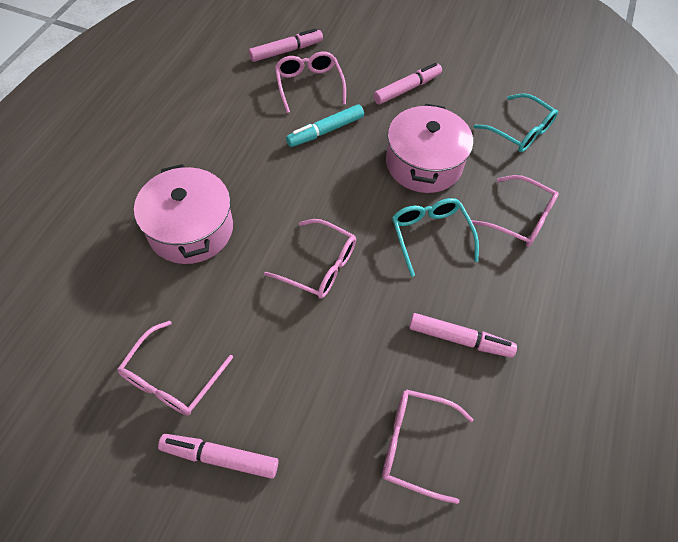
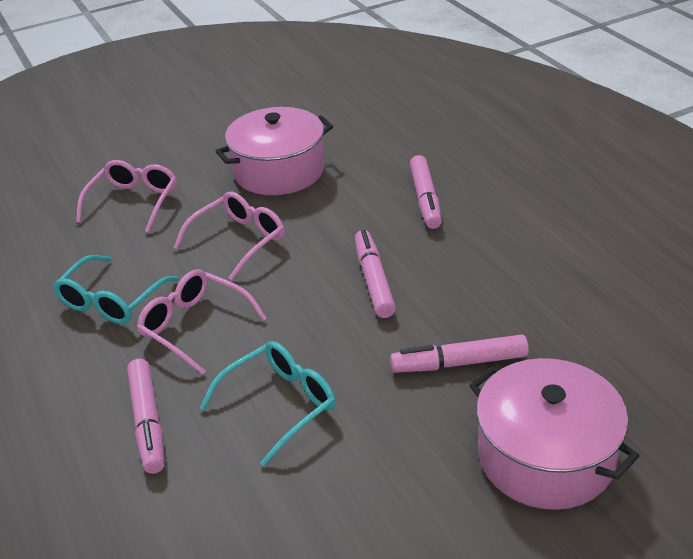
pink glasses: [117,321,233,416] [264,219,356,299] [275,52,346,113] [382,389,473,504] [471,175,559,247] = 5 -> [76,160,177,233] [137,269,267,375] [174,192,285,280] = 3
turquoise marker: [286,104,364,147] = 1 -> none = 0

